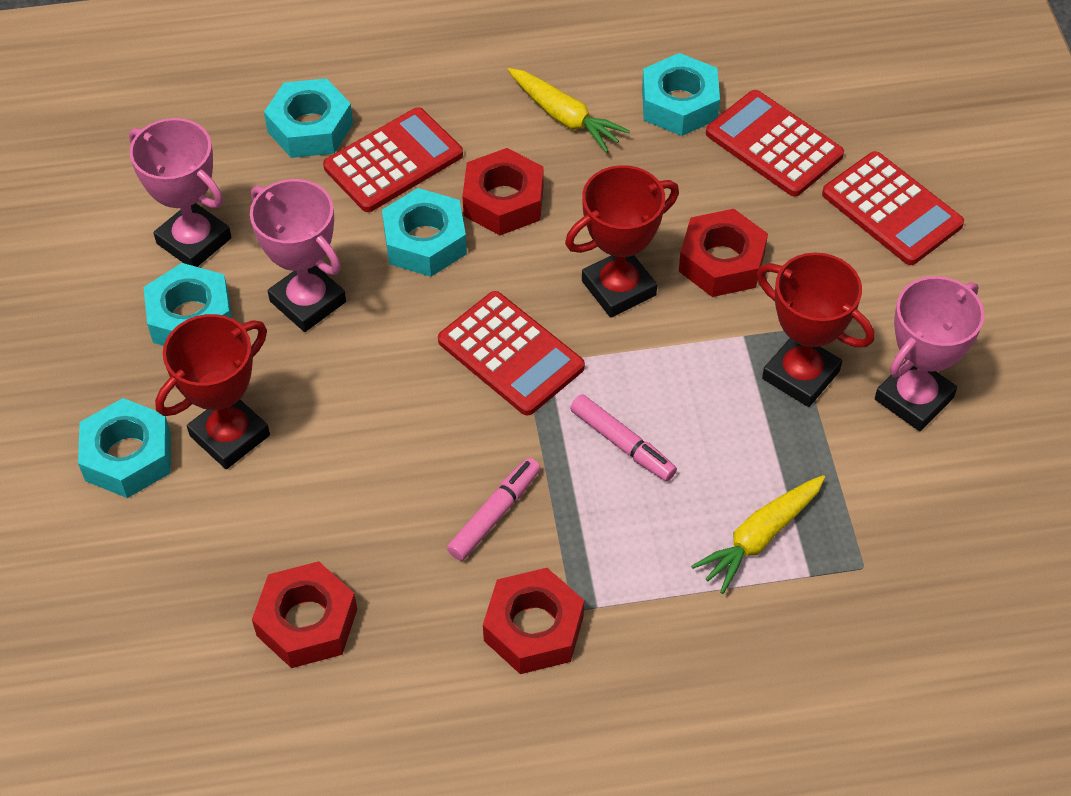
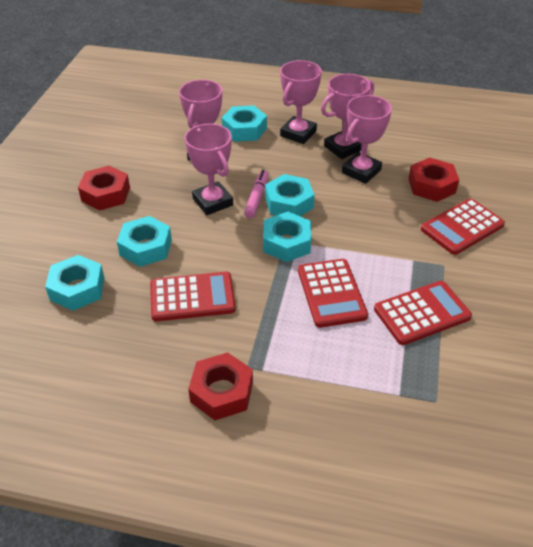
pink marker: [447,458,540,561] [570,394,677,481] = 2 -> [244,170,269,218] = 1
pink trophy: [129,118,231,267] [250,179,346,332] [875,276,984,431] = 3 -> [179,80,222,160] [185,124,233,215] [280,60,322,144] [321,74,374,159] [342,95,392,184] = 5
red nut: [252,561,357,668] [462,148,544,235] [483,568,584,674] [679,209,768,297] = 4 -> [78,165,130,211] [188,352,253,420] [408,158,459,202] = 3
red trophy: [155,314,270,469] [565,165,679,317] [757,253,874,407] = 3 -> none = 0
yellow carrot: [508,68,630,153] [691,475,825,594] = 2 -> none = 0

